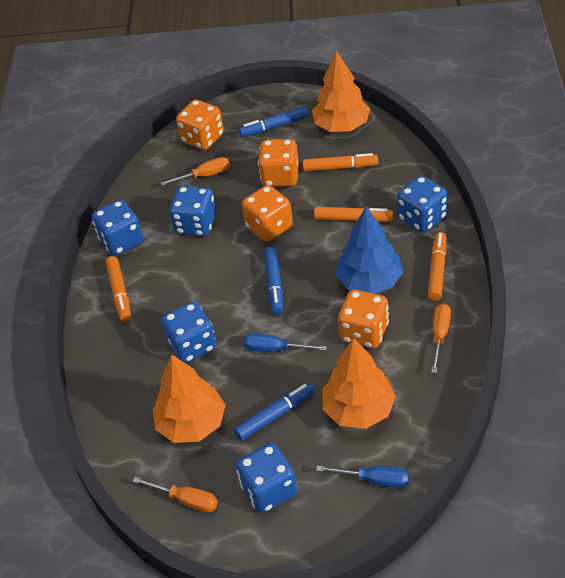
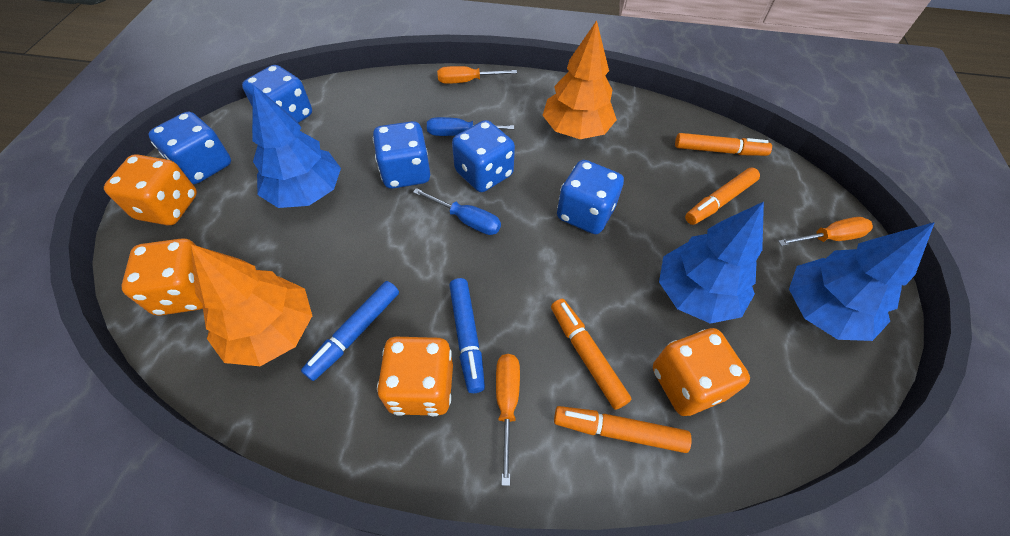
blue marker: [234,382,315,441] [239,106,308,137] [264,247,283,315] = 3 -> [301,281,399,381] [449,278,485,393] = 2
blue tree: [335,207,403,294] = 1 -> [252,85,341,208] [659,202,764,324] [789,222,935,341] = 3
orange tree: [153,355,225,443] [312,50,370,132] [322,338,396,429] = 3 -> [191,244,312,366] [543,20,617,139] = 2

